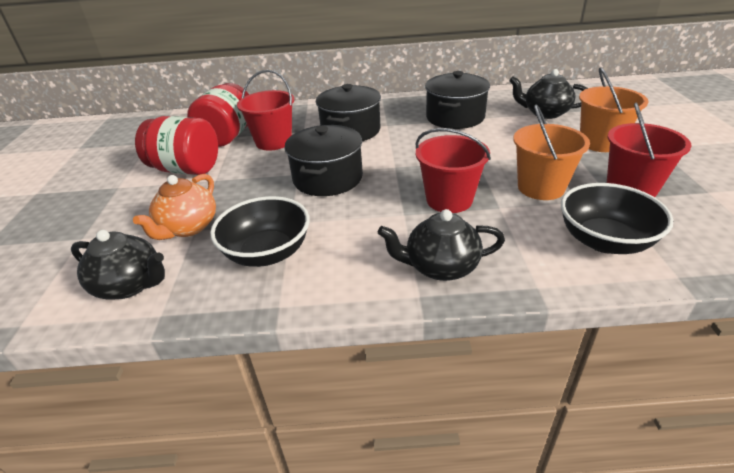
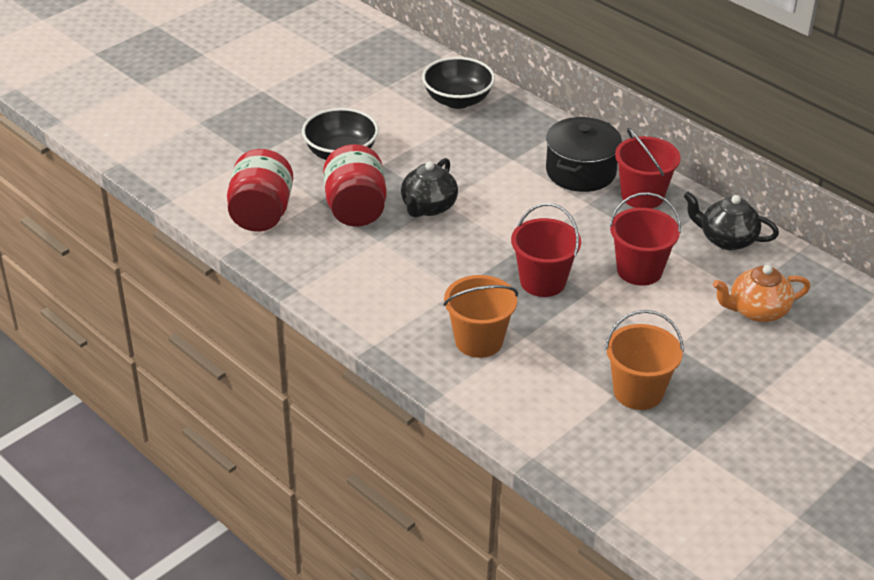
black pot: [284,125,363,196] [316,84,381,141] [425,71,490,129] = 3 -> [546,117,622,192] = 1
black teapot: [71,230,165,299] [378,209,505,281] [509,69,588,119] = 3 -> [401,158,458,217] [684,192,779,250] = 2

